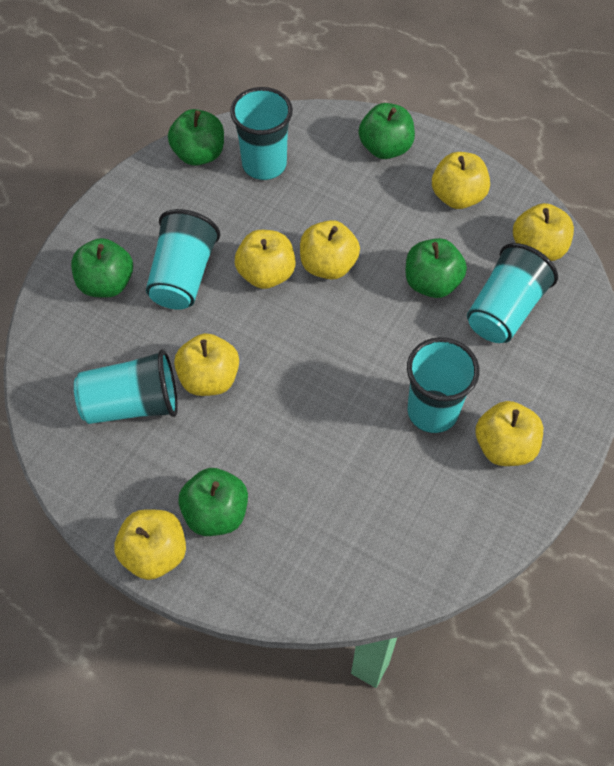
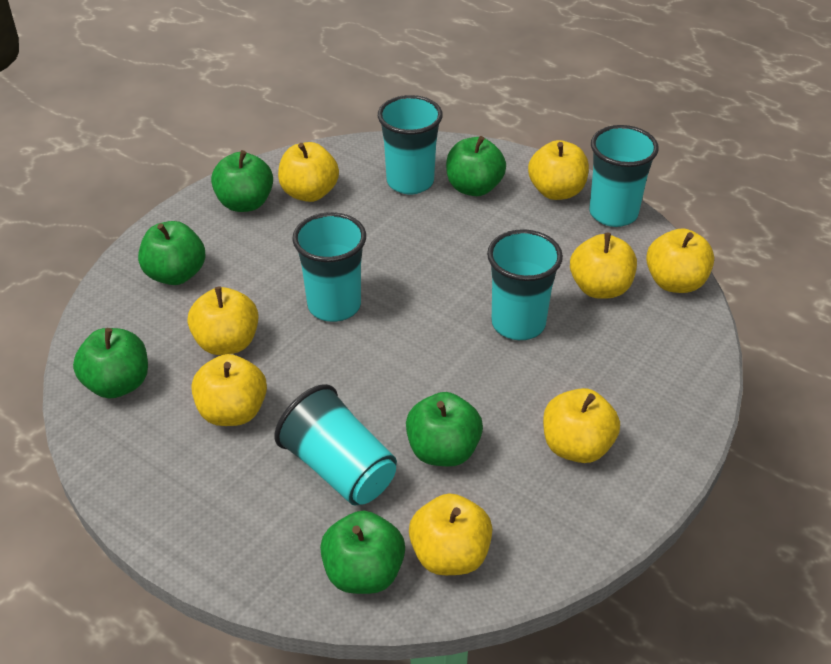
green apple: [71,238,133,298] [168,109,224,166] [178,468,248,536] [359,103,415,159] [405,238,467,298] = 5 -> [73,328,148,398] [138,221,206,285] [211,150,273,212] [320,511,405,594] [406,392,483,466] [446,136,506,196] = 6
yellow apple: [114,509,186,580] [174,333,239,396] [235,230,296,289] [300,220,360,280] [432,152,490,209] [476,401,543,466] [513,203,574,261] = 7 -> [188,287,259,355] [191,354,267,426] [278,142,339,202] [409,493,493,575] [528,140,589,200] [543,388,620,463] [570,233,637,299] [646,229,714,293] = 8

